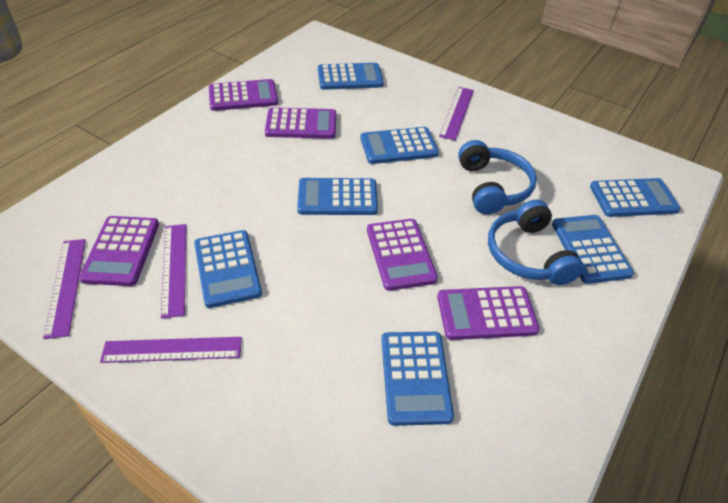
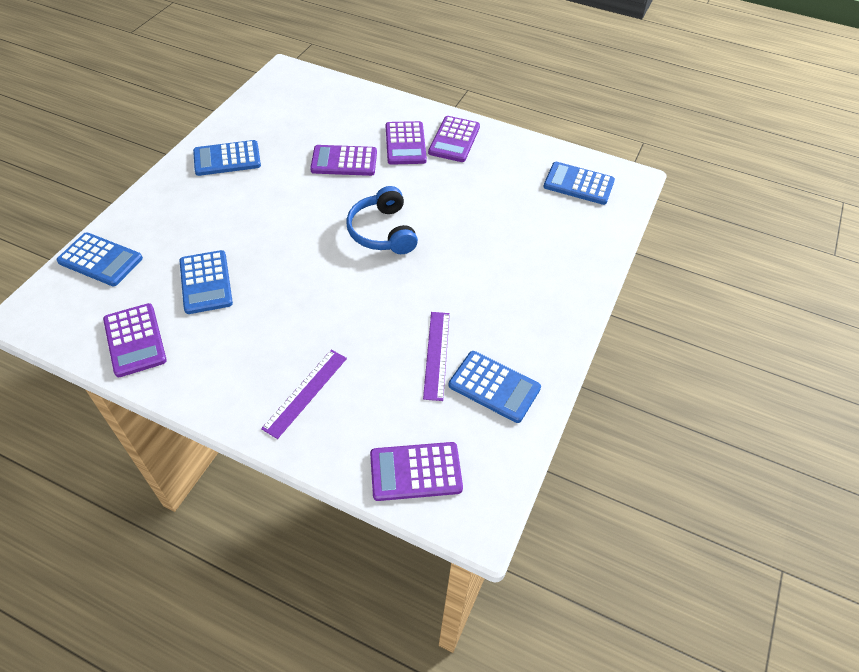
blue calculator: [194,230,262,308] [297,178,378,215] [318,63,384,90] [360,127,439,164] [382,332,454,426] [552,215,634,284] [590,178,681,217] = 7 -> [56,232,143,286] [179,250,233,314] [193,140,261,176] [449,351,541,423] [544,162,615,205] = 5
blue headphones: [458,140,537,214] [488,200,584,285] = 2 -> [346,186,418,254] = 1
purple ruler: [43,239,86,339] [100,337,242,363] [161,224,186,319] [439,87,474,141] = 4 -> [261,350,347,439] [423,312,450,401] = 2

